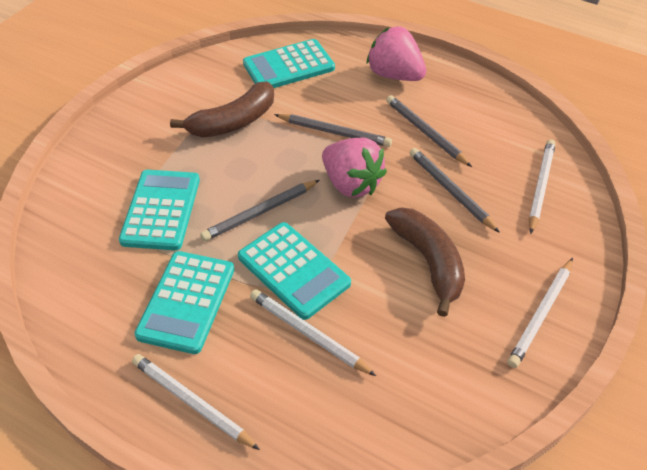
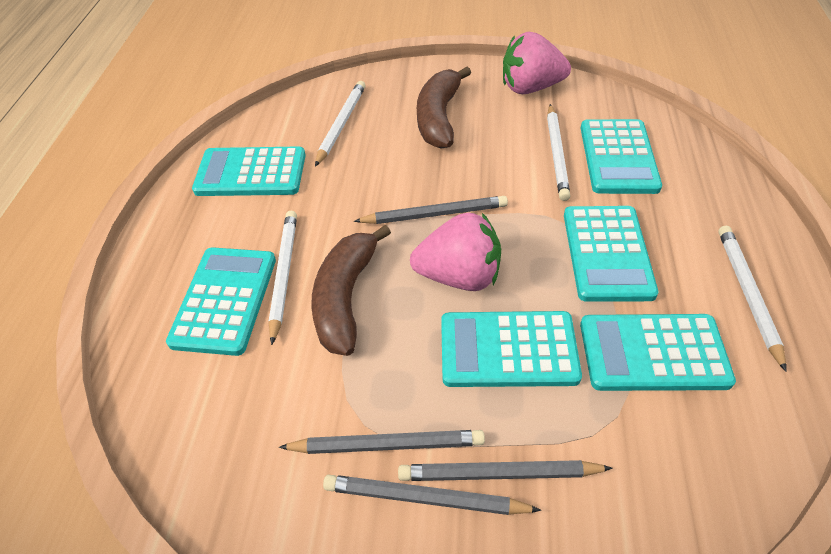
turquoise calculator: [119,170,200,250] [134,251,235,354] [238,222,351,320] [243,39,335,88] = 4 -> [166,247,276,356] [192,146,306,196] [441,311,582,387] [564,206,658,302] [580,314,736,391] [581,119,662,194] = 6

